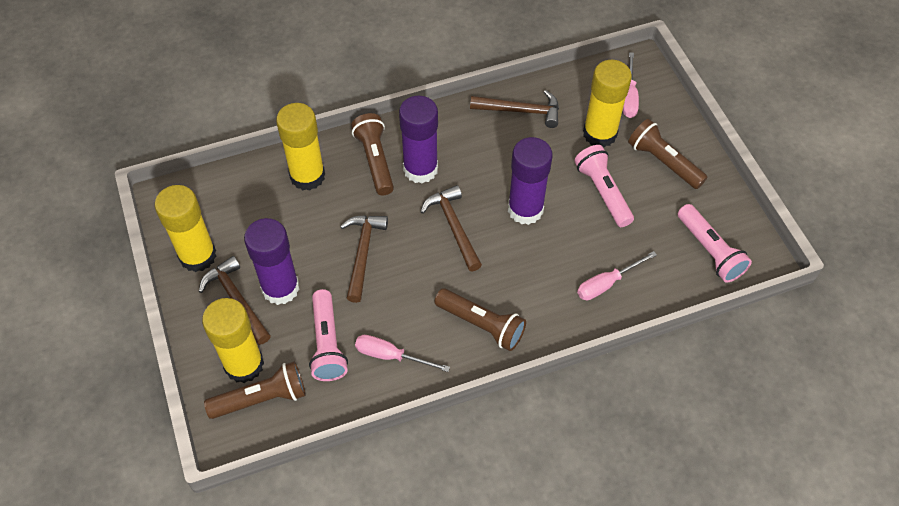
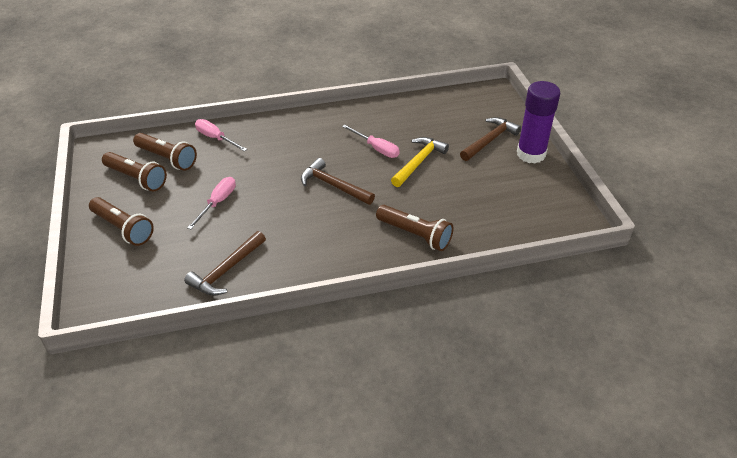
brown hammer: [199,256,271,345] [340,215,388,303] [420,185,482,271] [470,90,559,128] = 4 -> [184,231,266,296] [301,158,375,205] [460,117,521,161] = 3
pink flashlight: [309,289,348,381] [574,145,634,227] [678,204,752,283] = 3 -> none = 0
purple glue stick: [244,218,300,305] [399,96,438,183] [508,137,553,225] = 3 -> [517,81,560,164] = 1
yellow glue stick: [155,185,217,272] [202,298,264,383] [276,103,325,191] [583,60,632,148] = 4 -> none = 0
yellow hammer: none = 0 -> [391,137,449,187] = 1

